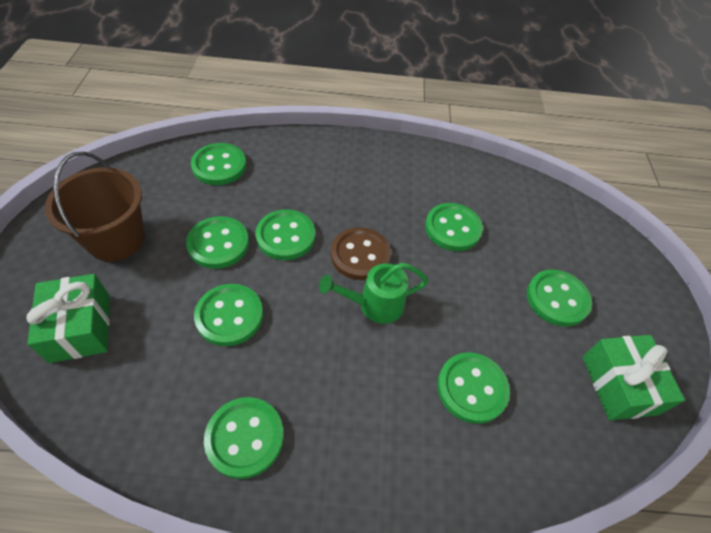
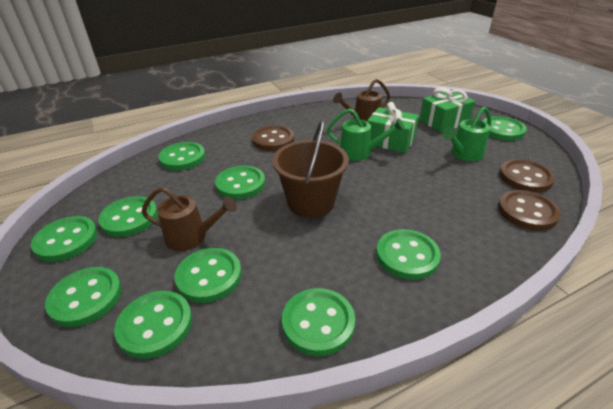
brown button: [331,227,391,280] = 1 -> [252,125,294,151] [498,190,561,231] [499,159,555,193] = 3
brown watering can: none = 0 -> [142,187,237,251] [333,79,390,121] = 2
green button: [186,216,249,269] [191,143,246,185] [194,284,263,346] [204,397,284,479] [255,210,315,260] [425,203,483,251] [437,352,510,424] [527,270,592,327] = 8 -> [31,216,98,262] [45,267,122,327] [98,196,158,237] [114,291,192,359] [158,142,205,171] [175,248,242,303] [215,166,265,199] [282,288,355,356] [376,229,441,280] [483,116,527,141] = 10
green watering can: [319,263,428,324] = 1 -> [327,108,405,161] [443,107,491,161] = 2

